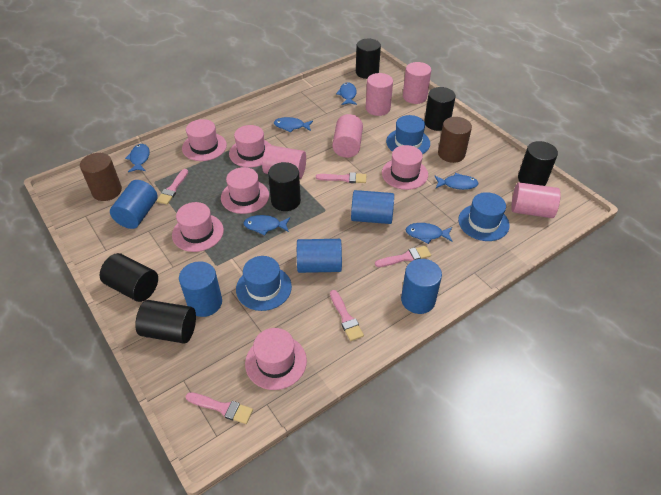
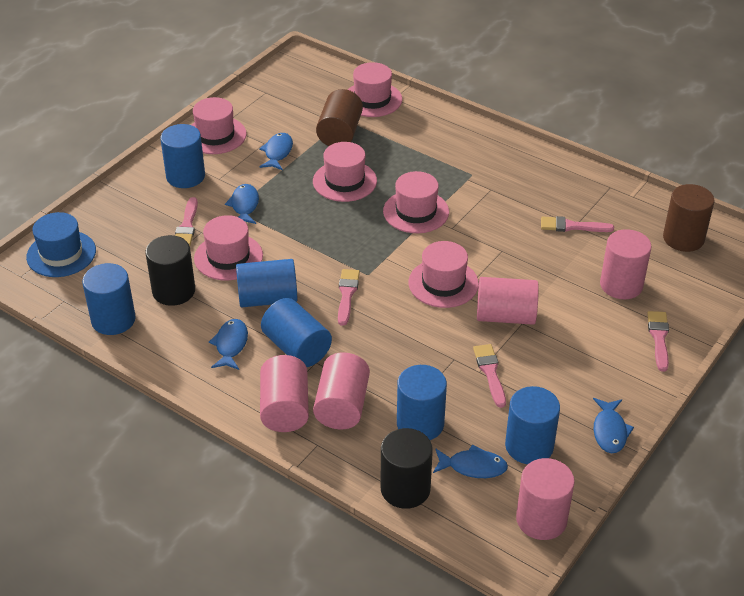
black cylinder: [100,253,158,302] [135,300,196,344] [268,162,301,211] [356,39,381,79] [424,87,456,131] [518,141,558,186] = 6 -> [145,235,195,306] [381,428,433,509] = 2
blue cylinder: [110,180,158,229] [179,261,222,317] [297,239,342,273] [351,190,394,224] [401,259,442,314] = 5 -> [82,263,136,335] [160,124,205,188] [236,259,297,307] [261,298,332,367] [397,365,447,440] [505,386,560,464] = 6
blue fish: [125,144,150,172] [244,215,290,236] [274,117,313,133] [336,82,357,105] [405,223,452,244] [434,173,478,190] = 6 -> [209,319,248,370] [225,184,259,224] [259,133,293,170] [433,445,508,478] [593,398,634,453] = 5
blue hat: [236,256,292,311] [386,115,430,154] [458,192,510,241] = 3 -> [26,212,96,277] = 1

